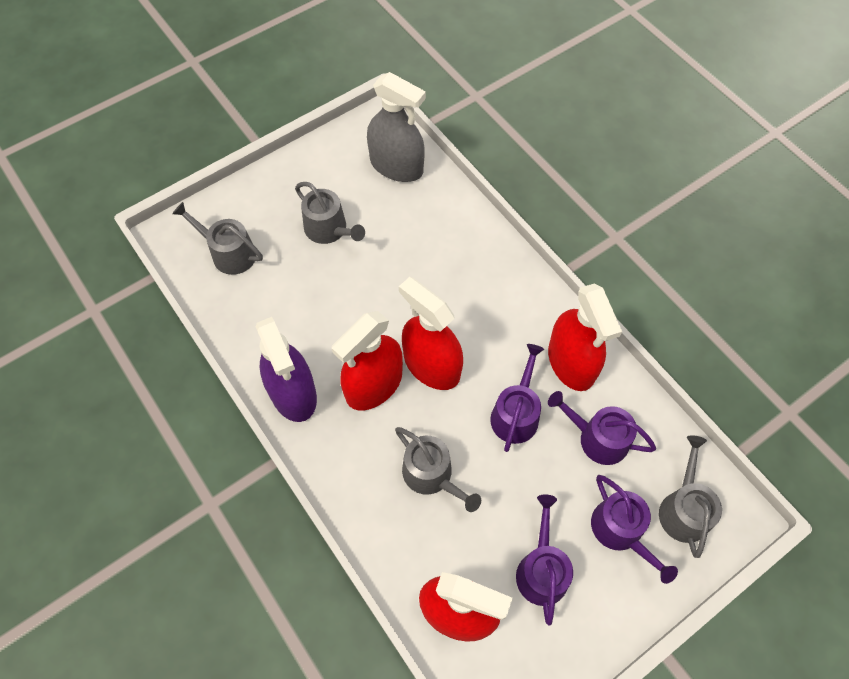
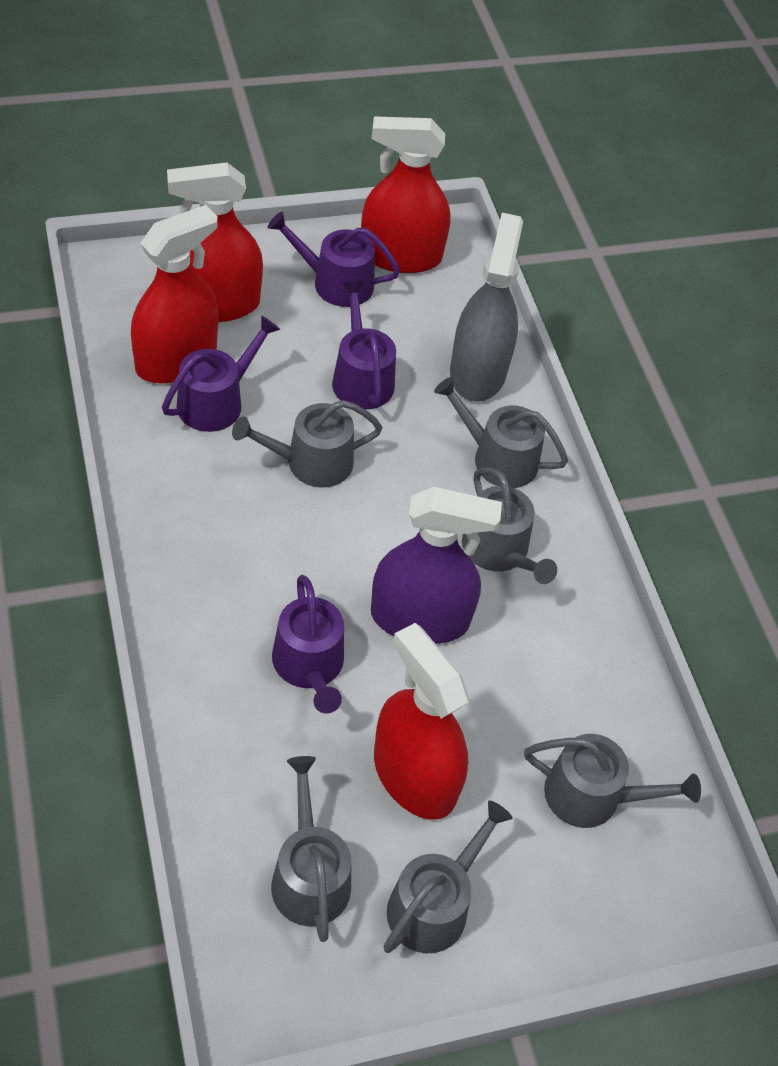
grey watering can: [172,202,263,275] [295,182,365,244] [395,427,481,512] [659,435,722,558] = 4 -> [232,400,382,488] [271,756,351,942] [383,800,513,953] [434,377,568,488] [462,467,557,584] [524,734,701,828] = 6

